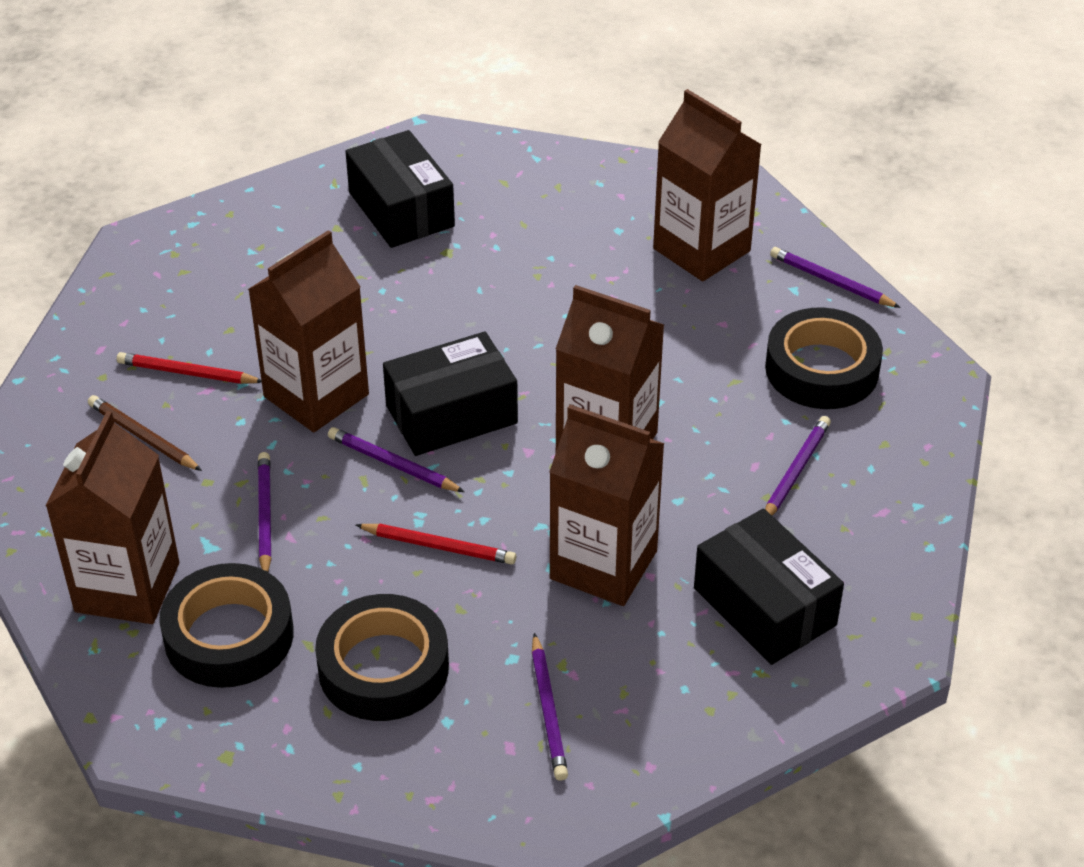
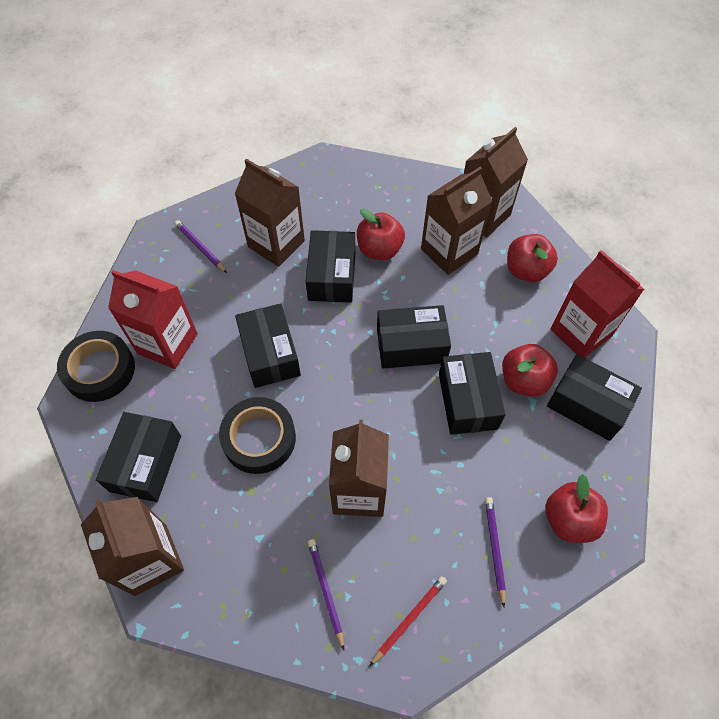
black box: [345,130,455,248] [383,332,518,456] [694,509,844,665] = 3 -> [96,412,181,502] [235,303,301,388] [306,230,355,303] [377,305,451,368] [439,352,505,435] [547,354,642,441] = 6
black tape: [159,563,294,688] [315,594,449,721] [765,308,883,409] = 3 -> [57,331,135,402] [219,397,296,474] = 2
brown pencil: [88,395,202,471] = 1 -> none = 0
purple pencil: [258,452,272,572] [328,427,464,492] [532,633,568,781] [765,416,831,515] [770,247,901,308] = 5 -> [175,220,227,273] [308,539,344,650] [485,497,506,607] = 3
red apple: none = 0 -> [357,209,405,260] [502,344,558,397] [507,234,558,282] [545,474,608,543] = 4
red carton: none = 0 -> [108,270,198,369] [550,250,644,358] = 2
red pencil: [117,352,262,384] [356,524,517,565] = 2 -> [370,576,447,666] = 1

